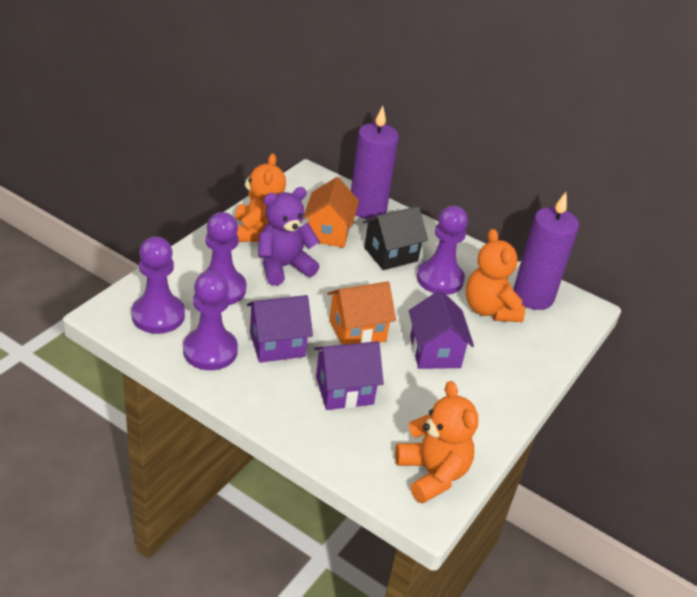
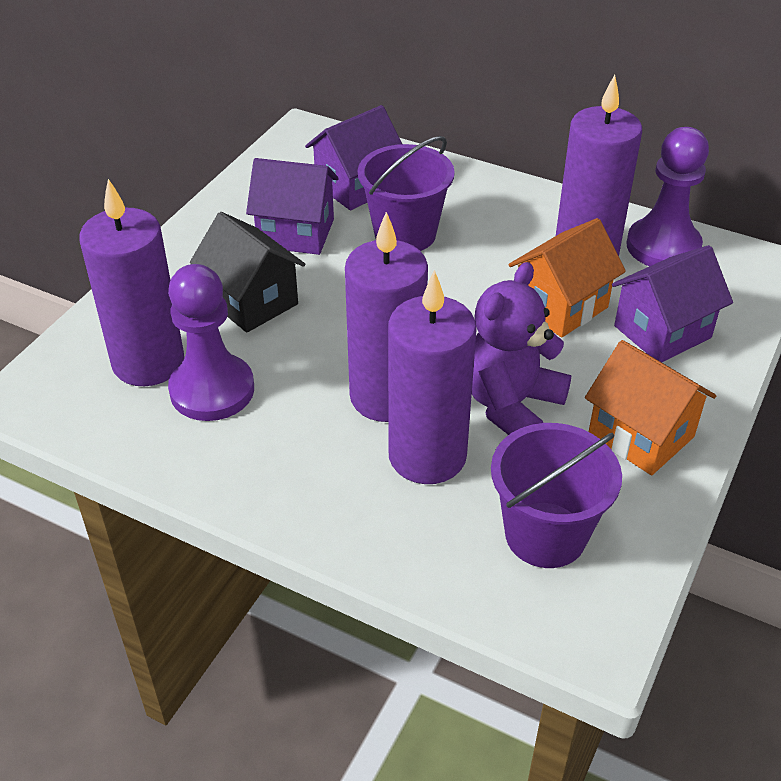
orange teddy bear: [235,153,286,242] [395,381,478,504] [466,229,525,322] = 3 -> none = 0
purple bucket: none = 0 -> [358,136,455,251] [491,423,622,568] = 2
purple candle: [351,106,399,219] [513,192,579,310] = 2 -> [79,179,184,386] [345,212,428,422] [388,270,477,484] [556,75,642,256] = 4
purple pawn: [131,237,185,334] [183,271,238,370] [198,212,247,305] [417,206,468,295] = 4 -> [168,264,254,421] [626,127,709,266] = 2

